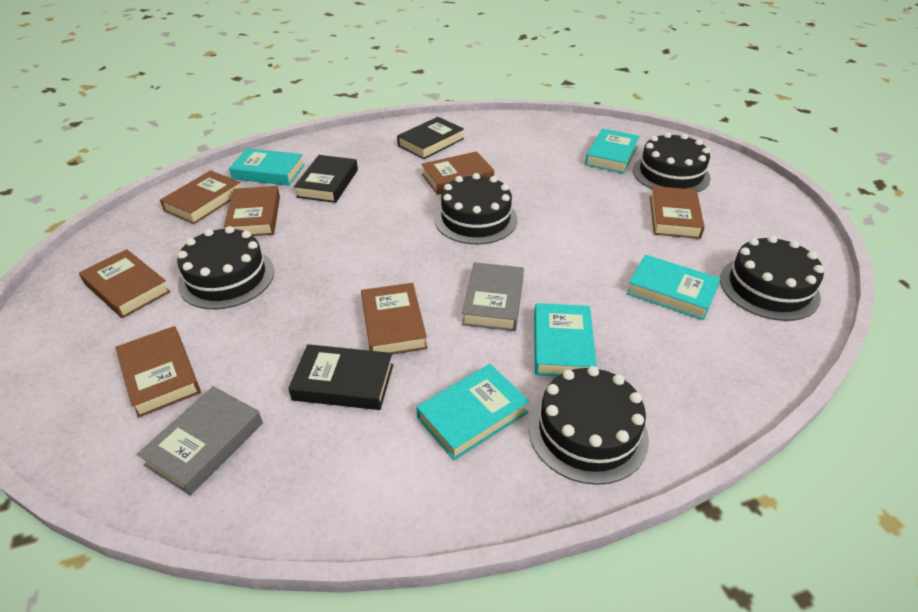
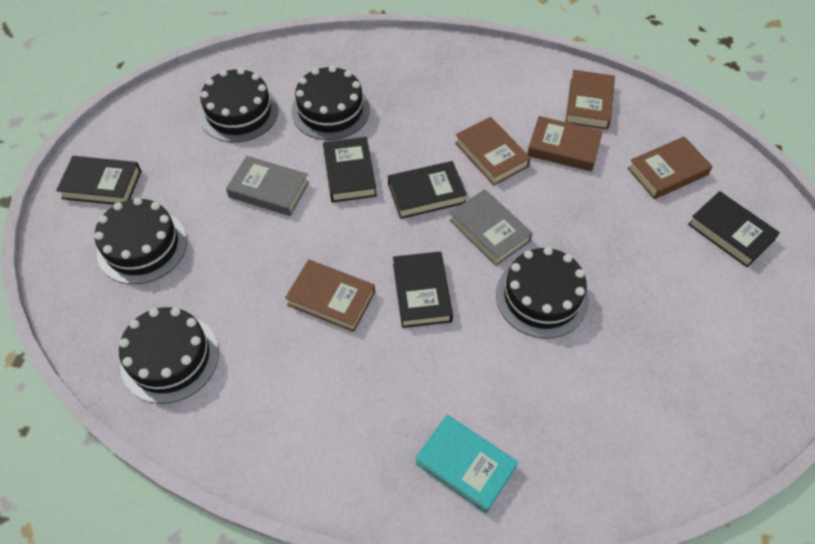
black book: [288,344,393,410] [294,155,358,203] [397,117,464,159] = 3 -> [56,156,141,205] [323,137,377,203] [388,161,467,219] [393,251,453,328] [688,191,780,268] = 5
brown book: [79,249,170,318] [115,326,201,418] [160,170,240,224] [224,186,280,236] [361,283,427,355] [421,151,494,195] [650,186,705,239] = 7 -> [285,259,375,332] [455,117,531,186] [527,116,603,172] [565,70,615,130] [627,136,713,199] = 5
turquoise book: [229,148,305,186] [416,364,530,460] [534,303,597,377] [585,129,640,174] [627,255,720,320] = 5 -> [415,415,518,513] = 1

